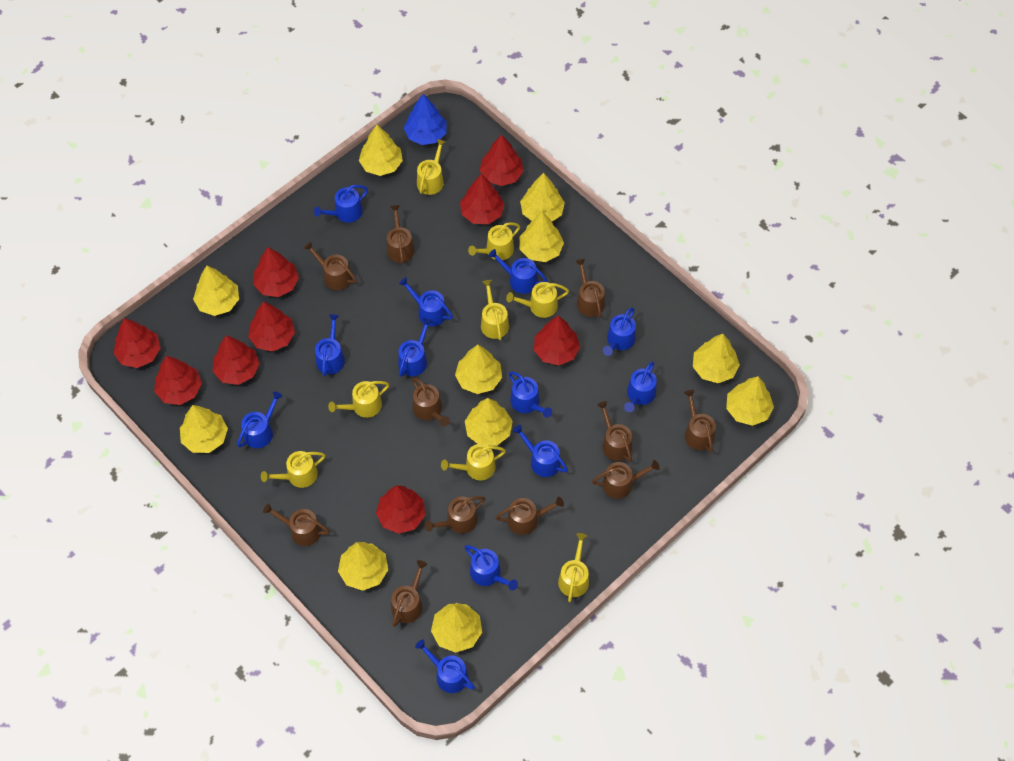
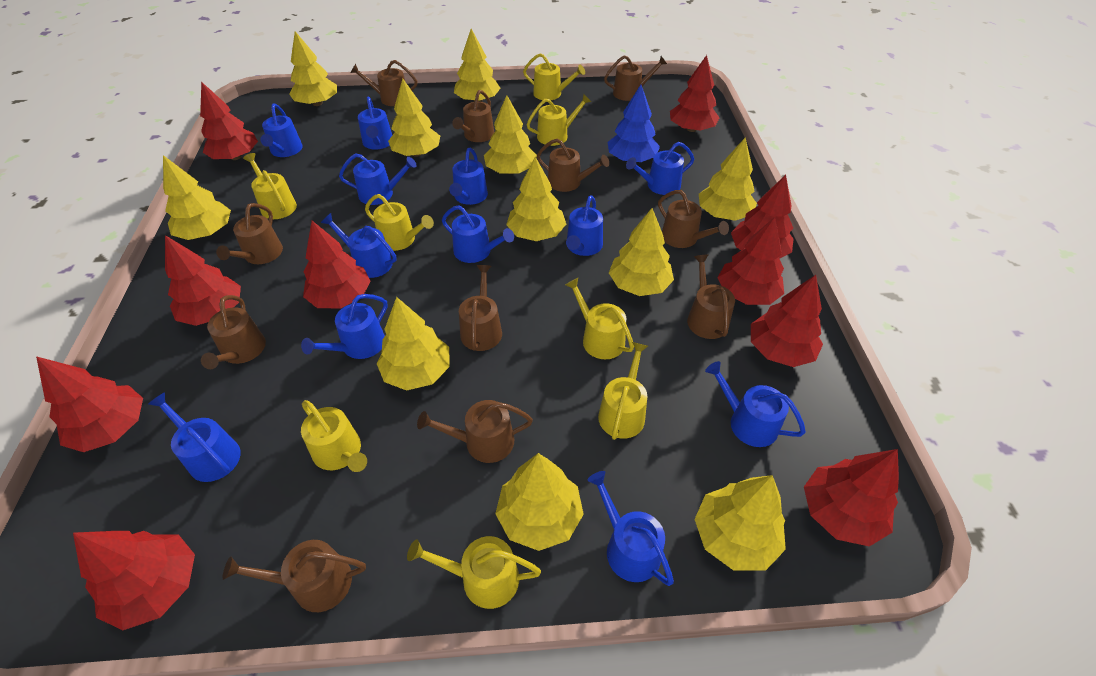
red tree: [113,318,160,368] [154,356,202,405] [213,335,260,385] [248,301,295,352] [253,247,299,297] [376,486,425,534] [460,174,504,224] [480,134,524,186] [534,316,580,366] = 9 -> [36,356,143,452] [73,531,195,630] [165,235,241,326] [200,82,258,160] [303,221,371,308] [670,55,719,132] [717,217,784,305] [731,175,793,259] [751,275,823,367] [804,449,899,547] = 10

